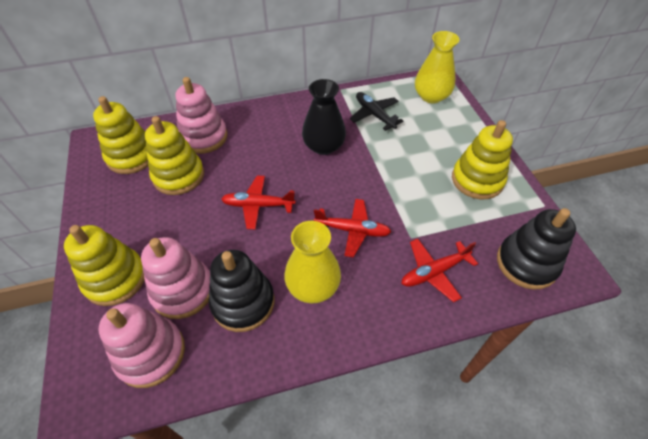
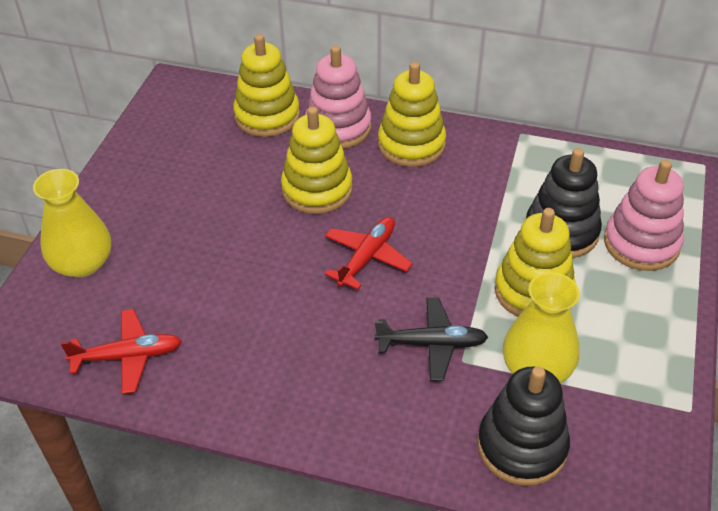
black vase: [302,79,346,155] = 1 -> none = 0
pink stacking toy: [98,303,185,388] [141,237,210,319] [175,77,228,154] = 3 -> [305,46,371,149] [604,160,684,271] = 2
red plane: [221,176,296,229] [314,199,391,258] [401,239,478,302] = 3 -> [61,309,182,394] [325,217,413,290] = 2

